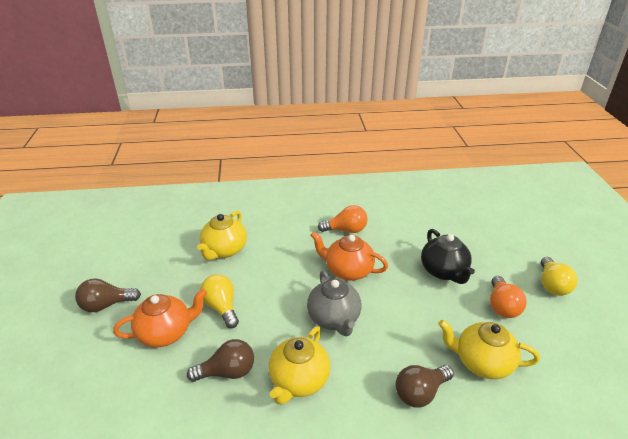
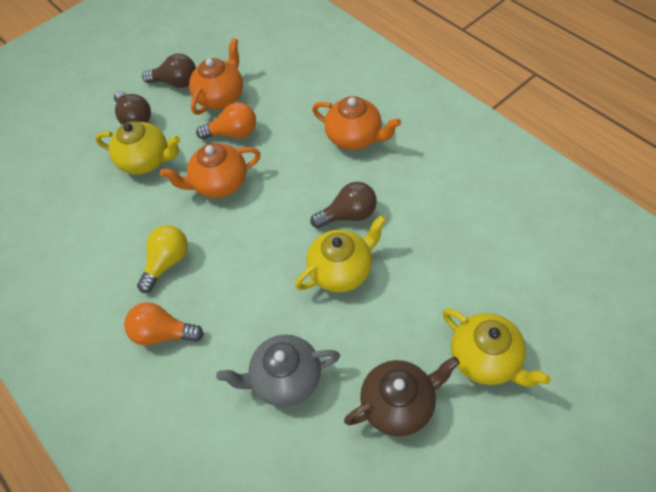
black teapot: [421,229,475,284] = 1 -> none = 0
brown teapot: none = 0 -> [344,356,460,437] = 1
orange teapot: [113,289,207,347] [310,231,388,281] = 2 -> [160,143,261,198] [189,38,243,115] [312,96,401,150] = 3
yellow light bulb: [200,274,239,328] [541,257,578,296] = 2 -> [137,225,188,293] = 1

